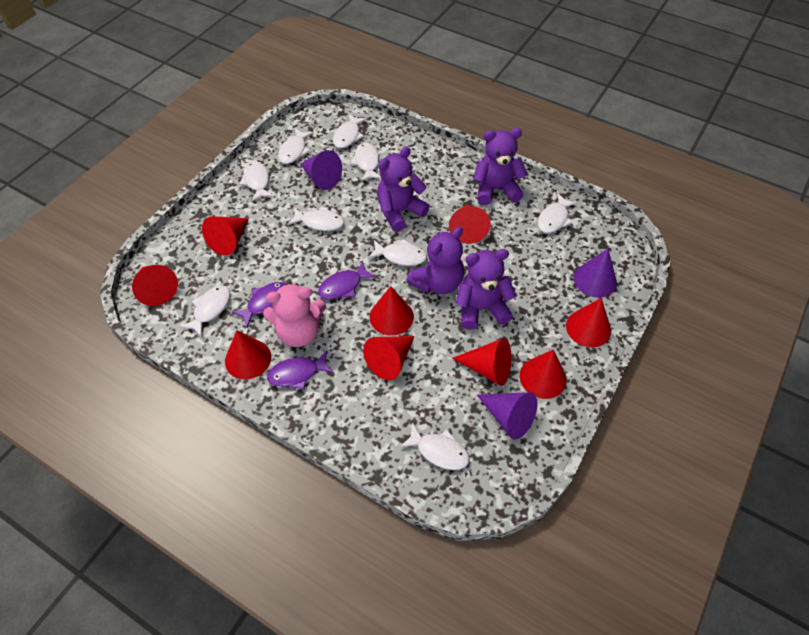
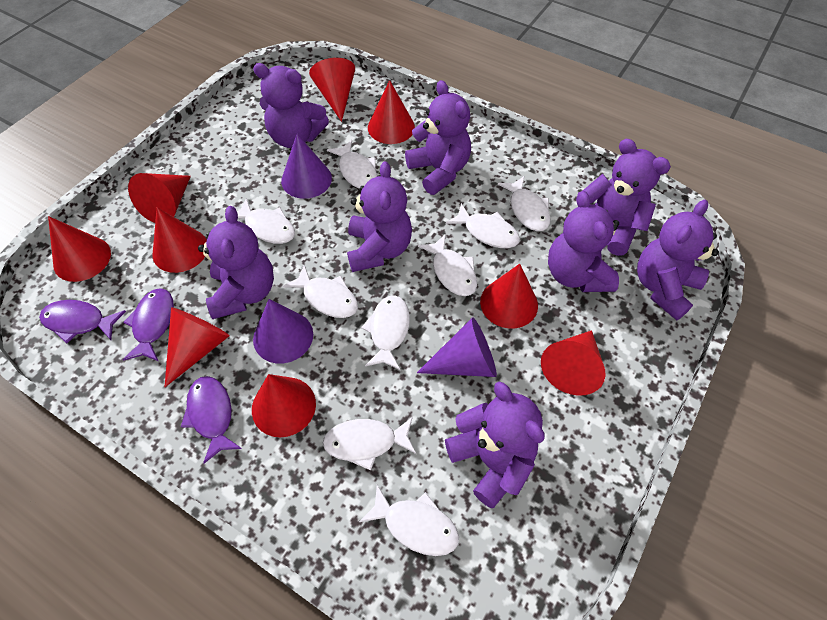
pink teddy bear: [263,282,326,347] = 1 -> none = 0
purple teddy bear: [377,147,430,232] [406,227,464,294] [456,249,517,330] [473,128,527,205] = 4 -> [198,206,274,319] [253,63,329,148] [347,161,412,272] [405,80,471,195] [445,381,545,508] [548,191,619,292] [583,139,671,256] [637,200,719,320] = 8

